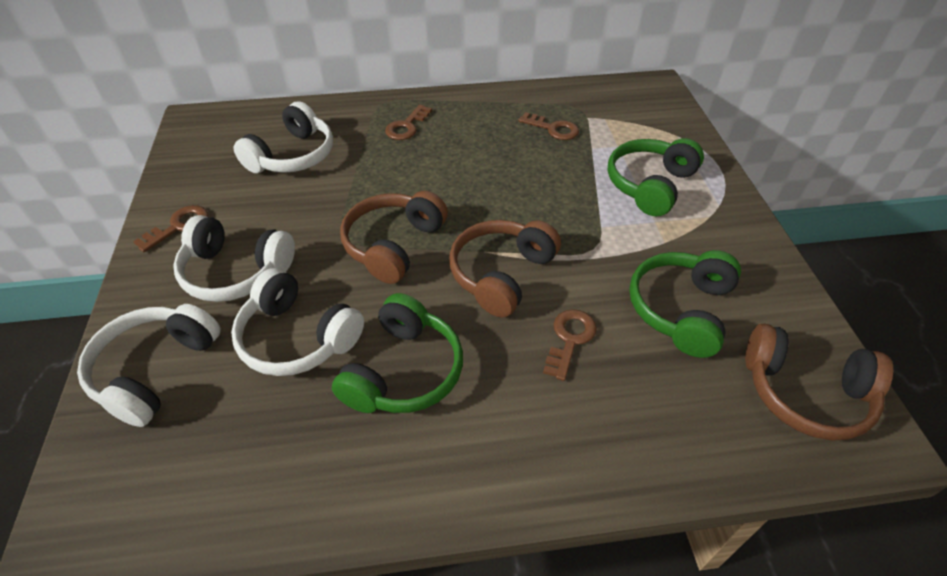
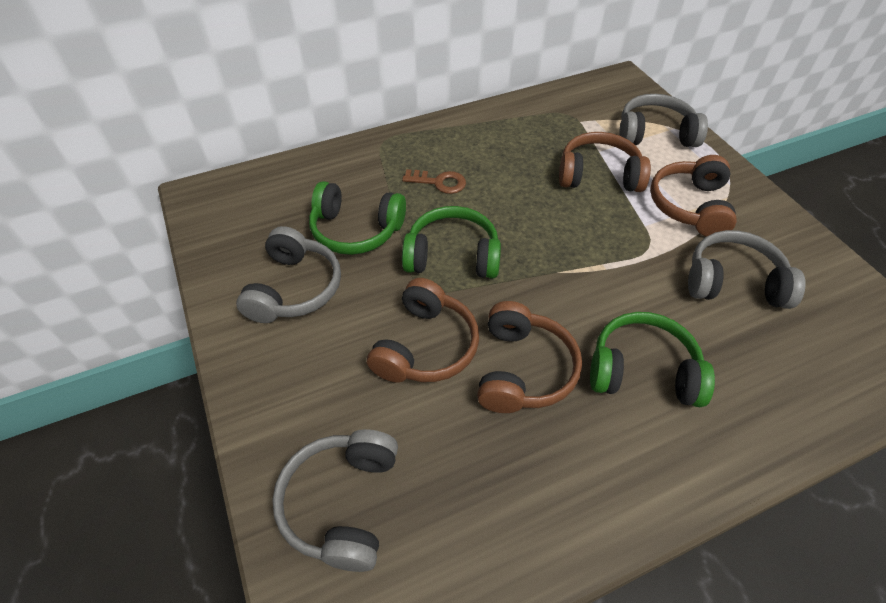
brown headphones: [340,191,448,284] [449,220,561,317] [745,324,893,441] = 3 -> [367,278,479,383] [477,301,582,413] [559,132,651,192] [650,155,737,237] = 4
brown key: [133,205,208,252] [385,104,432,140] [518,112,579,140] [543,309,597,381] = 4 -> [402,169,466,194] = 1
grey headphones: none = 0 -> [236,226,341,323] [272,429,398,572] [619,94,708,147] [688,230,806,309] = 4
white headphones: [77,304,221,427] [173,215,295,302] [231,268,364,376] [234,101,333,173] = 4 -> none = 0

